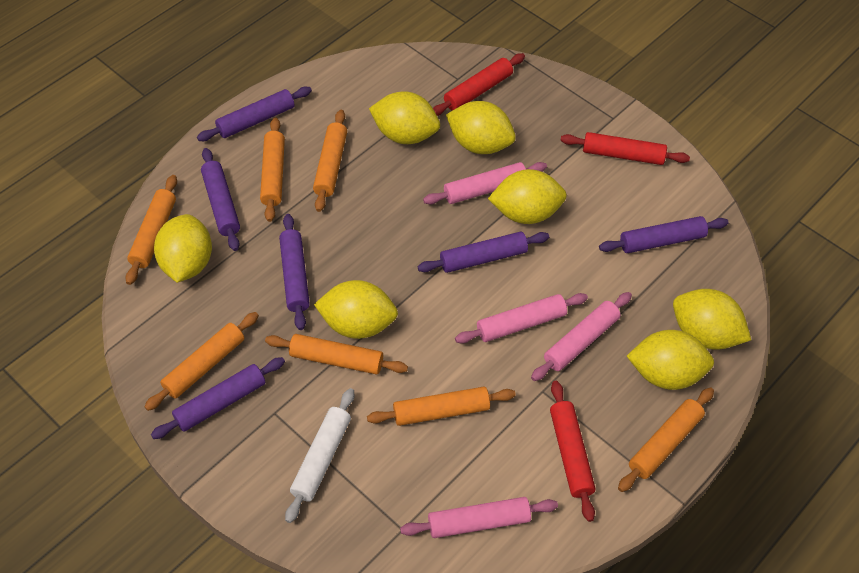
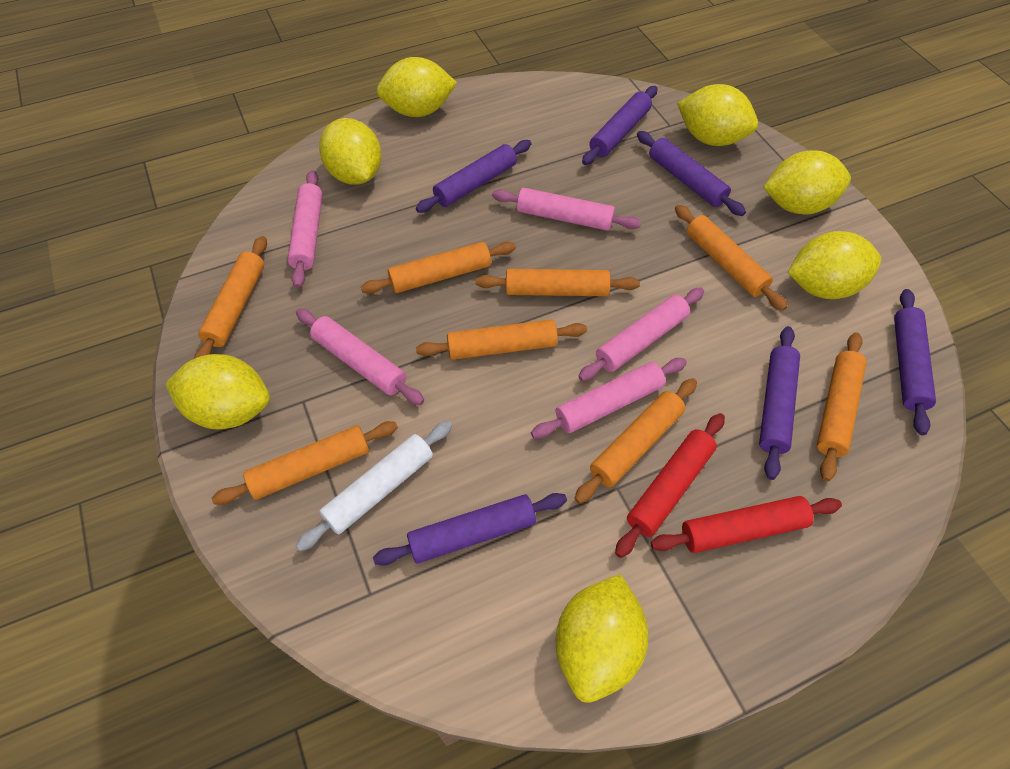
orange rolling pin: [125,175,177,285] [144,312,259,411] [260,117,285,222] [265,334,408,375] [313,110,347,212] [367,387,516,426] [618,387,714,492] = 7 -> [194,236,267,359] [211,421,398,505] [361,242,516,294] [416,319,587,360] [476,269,640,296] [574,378,697,503] [675,205,788,311] [817,332,866,481] = 8
pink rolling pin: [400,497,558,538] [423,162,547,205] [455,293,588,344] [531,292,632,381] = 4 -> [288,170,323,288] [296,309,424,405] [492,188,641,231] [531,358,687,439] [578,288,704,381] = 5
red rolling pin: [433,53,525,116] [550,381,595,522] [560,132,690,165] = 3 -> [615,413,725,558] [650,496,842,553] = 2

